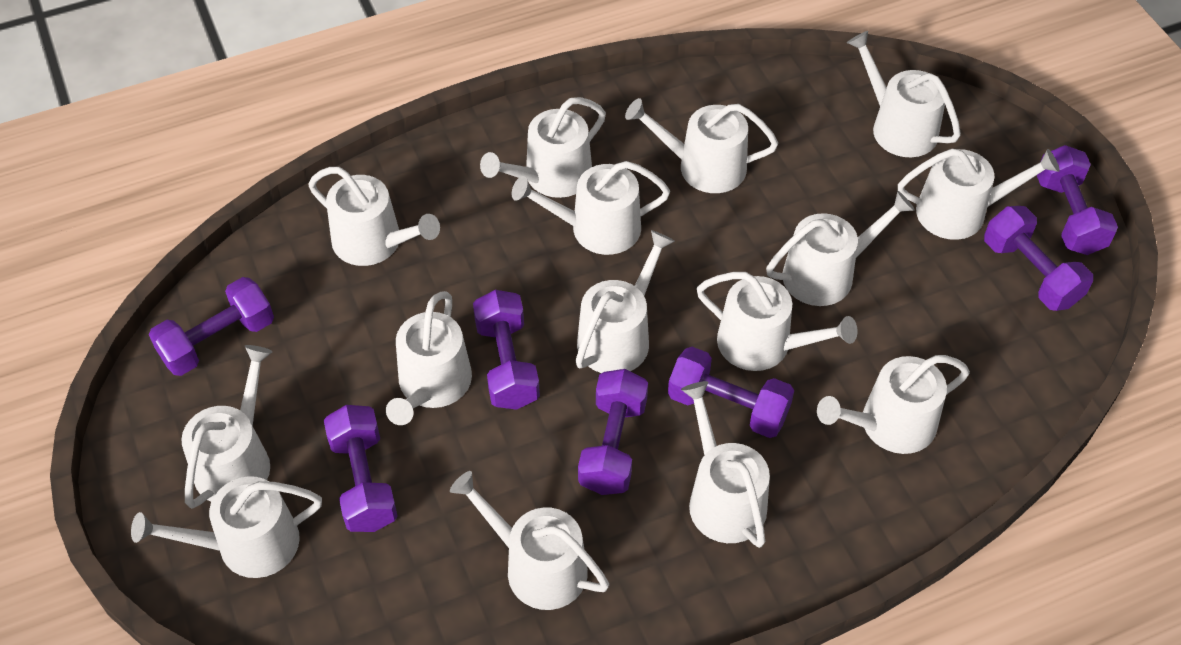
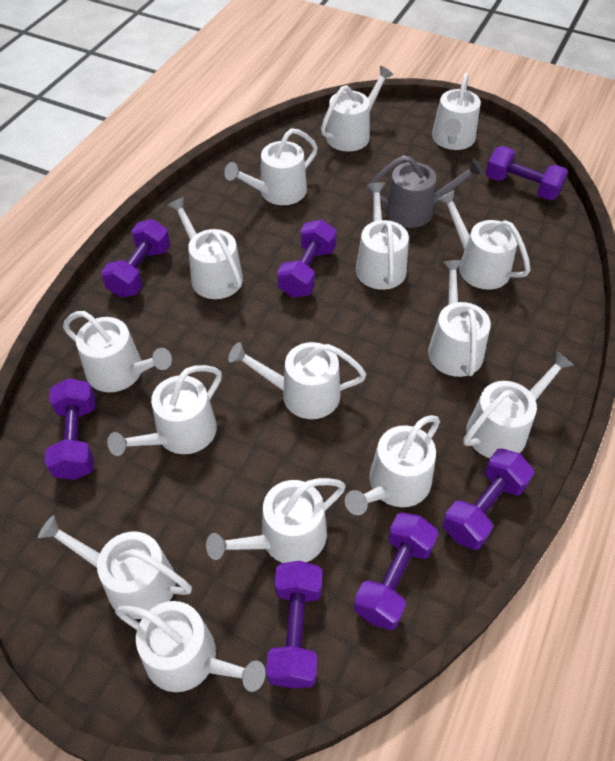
grey watering can: none = 0 -> [369,155,483,228] = 1

